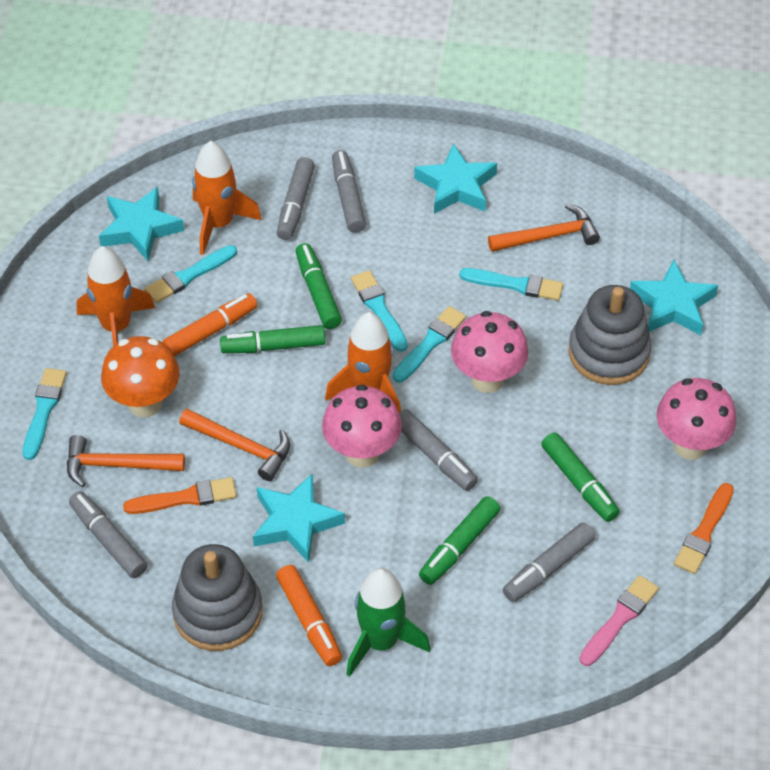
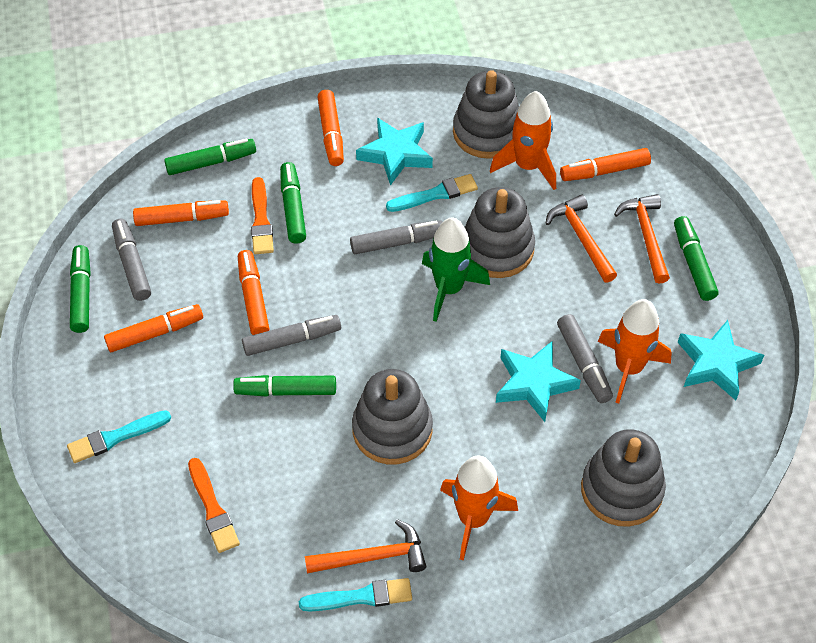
green marker: [220,325,325,353] [295,243,342,329] [419,496,500,585] [541,432,620,522] = 4 -> [70,245,91,333] [164,139,256,175] [233,375,336,397] [280,162,306,244] [674,216,718,301] = 5
grey marker: [69,491,147,578] [277,157,315,240] [332,150,366,233] [399,409,478,491] [503,522,595,602] = 5 -> [112,219,151,301] [242,315,341,356] [350,220,443,254] [557,314,613,403] = 4
grey stacking toy: [172,544,262,651] [568,285,652,385] = 2 -> [352,369,433,464] [453,70,519,159] [465,187,535,278] [581,429,666,527] = 4
orange marker: [163,293,257,356] [276,565,342,666] = 2 -> [104,304,203,352] [133,200,229,226] [238,250,269,335] [317,90,344,166] [560,148,651,181] = 5
orange mushroom: [101,336,180,417] = 1 -> none = 0
pink brush: [579,575,659,666] = 1 -> none = 0
pink mushroom: [322,384,402,468] [451,311,529,393] [657,378,736,460] = 3 -> none = 0
turquoise brush: [23,368,67,460] [145,245,237,303] [351,270,408,352] [393,306,466,382] [459,268,563,301] = 5 -> [67,410,171,463] [299,578,412,612] [386,174,478,212] = 3
turquoise star: [99,187,184,261] [253,473,345,563] [414,143,497,214] [630,260,718,335] = 4 -> [356,118,433,186] [496,341,581,422] [678,320,764,400] = 3

